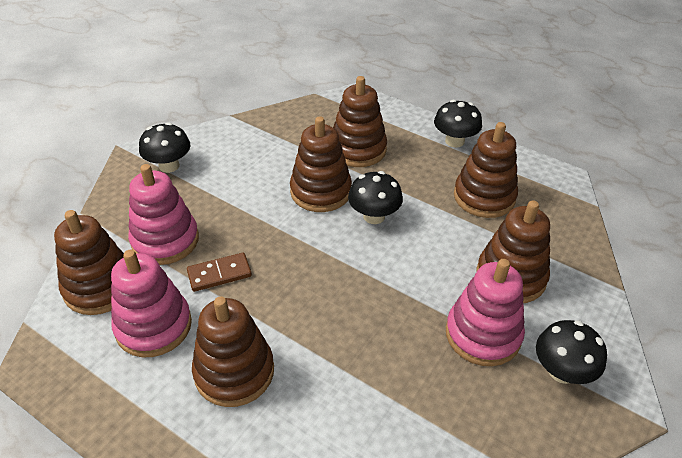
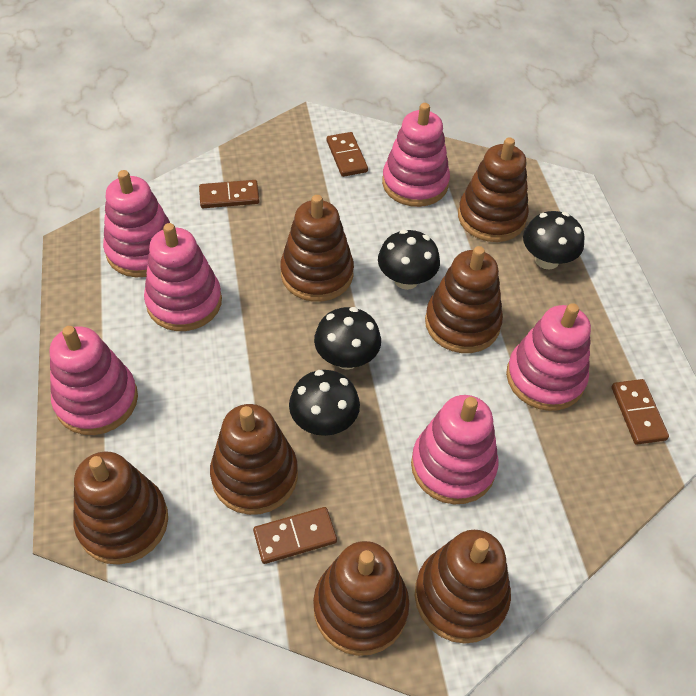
brown domino: [187,253,252,292] = 1 -> [199,180,259,208] [253,507,337,564] [327,132,368,177] [612,379,669,445] = 4
brown stacking toy: [54,210,124,315] [192,296,274,407] [290,116,352,212] [333,76,387,167] [454,122,518,218] [476,201,550,303] = 6 -> [73,451,168,565] [210,404,298,515] [280,195,354,302] [313,541,410,656] [415,530,511,644] [425,246,503,353] [458,137,529,242] = 7
pink stacking toy: [111,250,192,357] [128,164,199,265] [446,259,525,366] = 3 -> [50,326,138,435] [103,170,170,278] [144,223,222,331] [382,103,450,207] [411,395,499,504] [506,303,591,411] = 6

